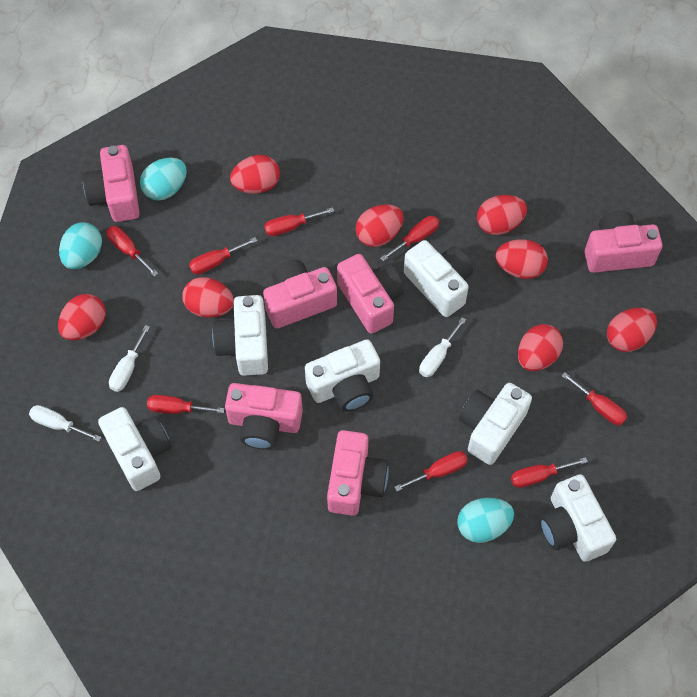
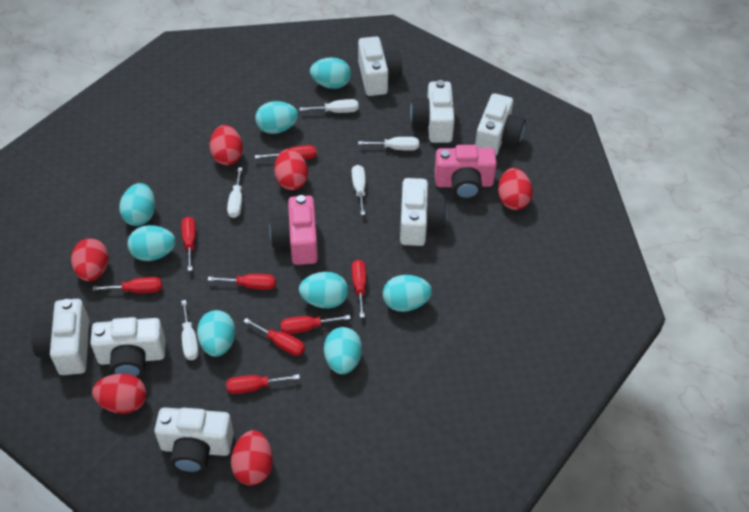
pink camera: [83,145,140,222] [225,383,303,449] [263,260,337,329] [327,430,389,516] [337,254,404,334] [584,211,662,273] = 6 -> [269,195,318,265] [434,145,497,200] = 2
red egg: [58,294,106,340] [182,277,234,318] [230,155,280,194] [355,205,403,247] [477,195,527,235] [495,239,548,279] [518,324,563,371] [607,308,657,352] = 8 -> [71,238,109,281] [92,374,146,414] [210,125,243,165] [231,430,273,485] [274,149,308,190] [498,168,533,210] = 6
turquoise egg: [59,222,102,269] [140,157,187,201] [457,498,514,543] = 3 -> [119,183,155,226] [127,225,176,261] [197,310,235,357] [255,101,298,134] [299,272,348,308] [310,57,351,89] [324,327,362,374] [383,275,432,312] = 8
white camera: [98,407,171,491] [212,295,268,376] [305,339,380,412] [404,240,473,317] [459,383,532,465] [540,474,616,562] = 6 -> [31,299,89,375] [90,317,166,378] [154,407,234,473] [358,36,402,96] [400,178,447,246] [410,80,455,143] [475,93,526,156] = 7
white screwdriver: [29,405,101,442] [109,325,150,392] [419,317,466,377] = 3 -> [181,300,199,360] [227,167,242,218] [299,99,359,113] [352,165,366,215] [358,137,419,151] = 5

